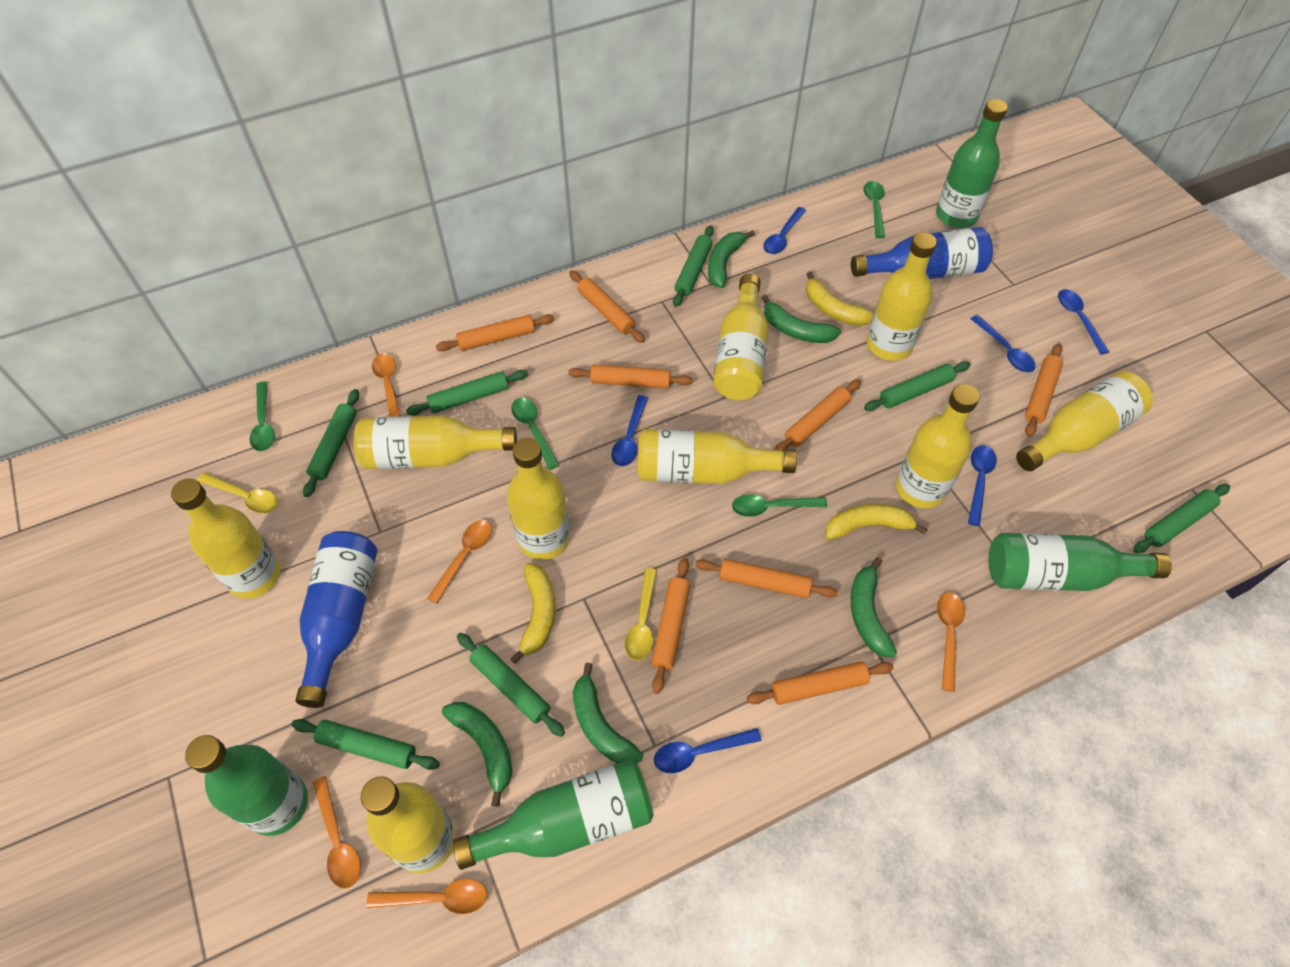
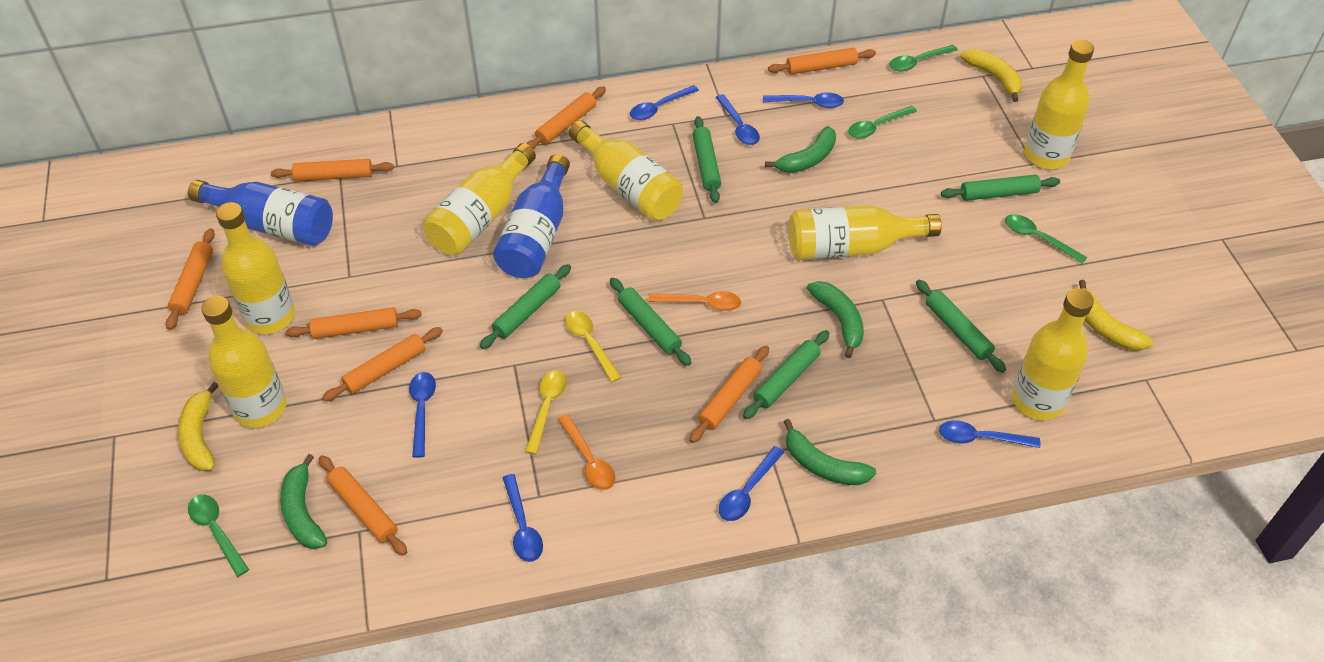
blue spoon: [611,395,648,466] [654,728,762,773] [763,207,806,254] [968,445,997,526] [971,315,1035,372] [1058,289,1109,355] = 6 -> [409,372,436,458] [502,474,543,562] [630,85,699,120] [715,94,760,145] [719,446,784,521] [763,92,844,108] [939,420,1040,448] = 7
green banana: [442,702,512,807] [573,663,643,764] [708,231,755,288] [761,295,841,343] [851,557,897,657] = 5 -> [280,454,327,549] [765,126,836,173] [784,419,876,485] [807,281,864,358] = 4
green bottle: [185,735,308,836] [453,760,654,870] [936,99,1008,228] [989,533,1172,591] = 4 -> none = 0
green rolling pin: [291,719,440,770] [303,389,359,497] [406,370,528,415] [457,633,565,737] [673,225,714,307] [864,361,971,411] [1133,484,1230,553] = 7 -> [480,264,571,349] [610,278,692,366] [693,116,721,203] [743,330,830,419] [916,280,1006,373] [941,175,1060,201] = 6
orange spoon: [312,776,361,889] [366,879,487,914] [372,353,401,417] [427,520,492,604] [937,593,965,692] = 5 -> [558,414,616,490] [649,291,741,311] = 2
yellow bottle: [171,479,280,599] [354,415,517,469] [361,776,455,873] [507,438,570,560] [638,429,797,484] [713,274,768,400] [867,232,937,361] [896,384,979,508] [1016,371,1153,471] = 9 -> [201,296,287,428] [216,202,295,334] [423,143,536,255] [569,120,683,221] [789,205,942,260] [1012,288,1094,420] [1024,40,1094,169] = 7

